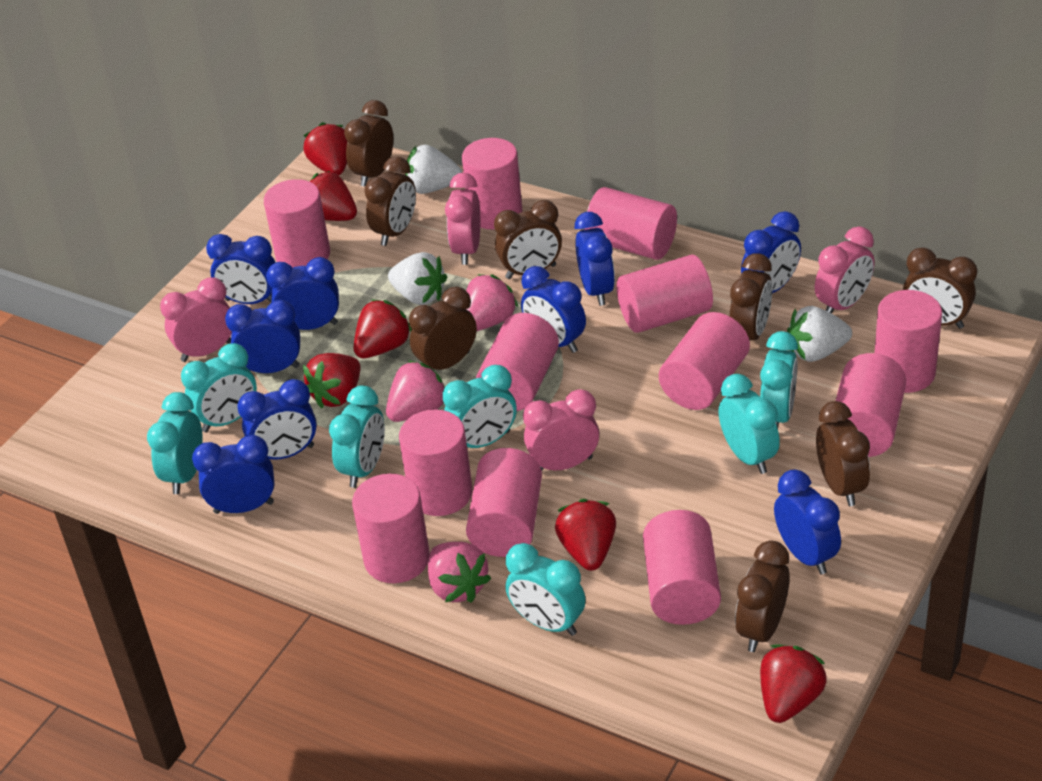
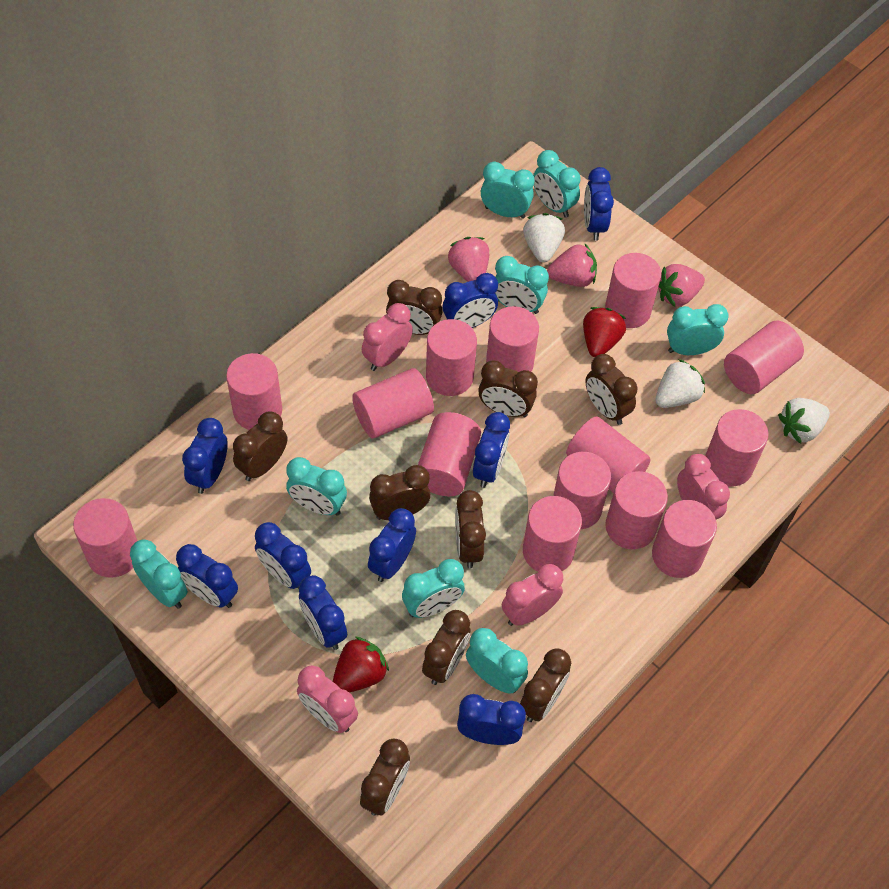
brown clock: [344,100,393,187] [364,157,416,246] [409,287,477,370] [494,200,562,279] [729,253,772,341] [735,540,789,652] [816,401,870,506] [903,247,977,329] = 8 -> [233,411,287,481] [360,739,410,816] [369,465,430,520] [386,280,442,335] [422,610,470,685] [455,490,486,569] [478,360,538,417] [520,648,571,722] [585,354,637,425] = 9
pink cylinder: [264,179,330,268] [352,474,430,583] [399,409,473,516] [462,138,522,230] [466,448,542,557] [476,313,559,411] [585,187,677,260] [617,255,713,333] [643,510,721,625] [659,312,750,410] [836,353,906,457] [875,290,942,393] = 12 -> [73,498,137,578] [226,353,282,430] [352,368,434,439] [418,412,481,496] [426,319,477,396] [486,306,539,372] [523,496,582,571] [553,452,611,529] [566,417,651,493] [605,253,661,328] [605,471,668,549] [652,500,717,578] [705,409,769,487] [724,320,804,394] = 14
red strawberry: [303,122,347,175] [303,353,361,409] [310,171,357,221] [354,300,412,358] [555,499,616,571] [760,645,827,723] = 6 -> [333,637,389,693] [583,307,626,357] = 2
turquoise clock: [147,392,203,494] [181,343,257,432] [329,385,385,488] [443,365,517,448] [506,543,586,636] [718,374,780,474] [760,331,798,429] = 7 -> [130,539,188,609] [286,457,347,516] [402,559,465,618] [466,628,528,694] [481,162,535,219] [495,256,549,314] [533,150,581,218] [667,304,729,355] = 8

